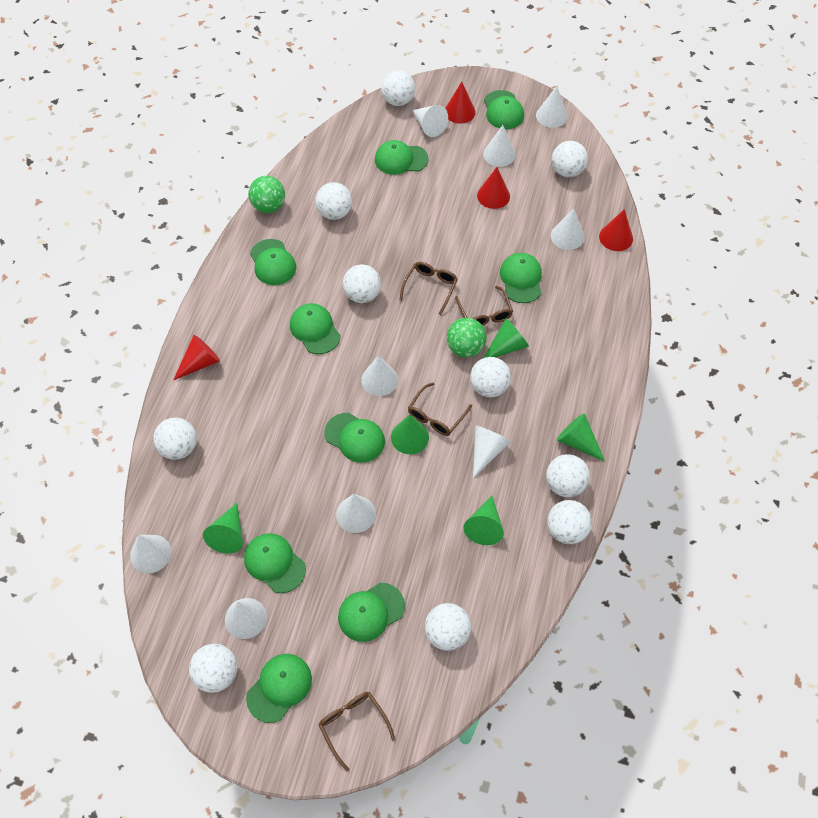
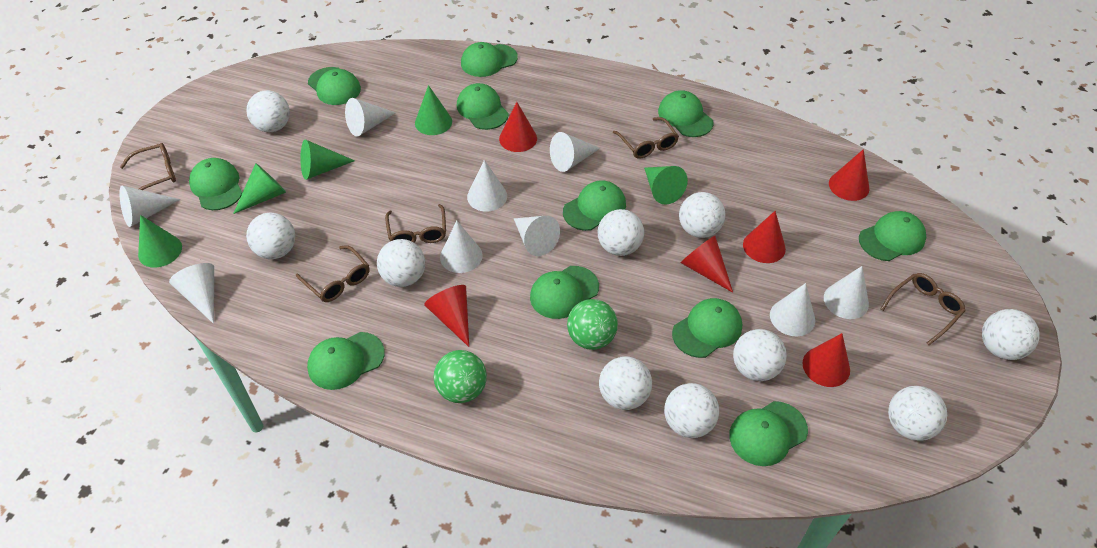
brown glasses: [318,692,395,772] [399,262,458,315] [408,383,472,436] [455,286,513,326] = 4 -> [120,143,176,190] [296,245,370,302] [385,204,446,243] [613,117,679,159] [881,273,966,345] = 5
green cap: [244,533,306,593] [246,654,312,723] [250,239,296,285] [290,303,340,354] [325,413,385,463] [338,583,405,642] [375,140,429,175] [484,90,524,129] [500,253,542,303] = 9 -> [189,158,242,210] [307,332,385,390] [308,67,361,105] [457,83,509,130] [461,42,518,77] [530,266,599,319] [563,181,626,231] [658,90,714,137] [672,298,742,358] [729,401,808,466] [859,211,926,261] = 11
red cone: [173,335,220,380] [445,82,476,124] [477,167,510,209] [599,209,633,251] = 4 -> [424,285,469,347] [499,102,537,152] [681,236,733,293] [743,211,786,263] [802,333,850,387] [829,149,869,201] = 6

